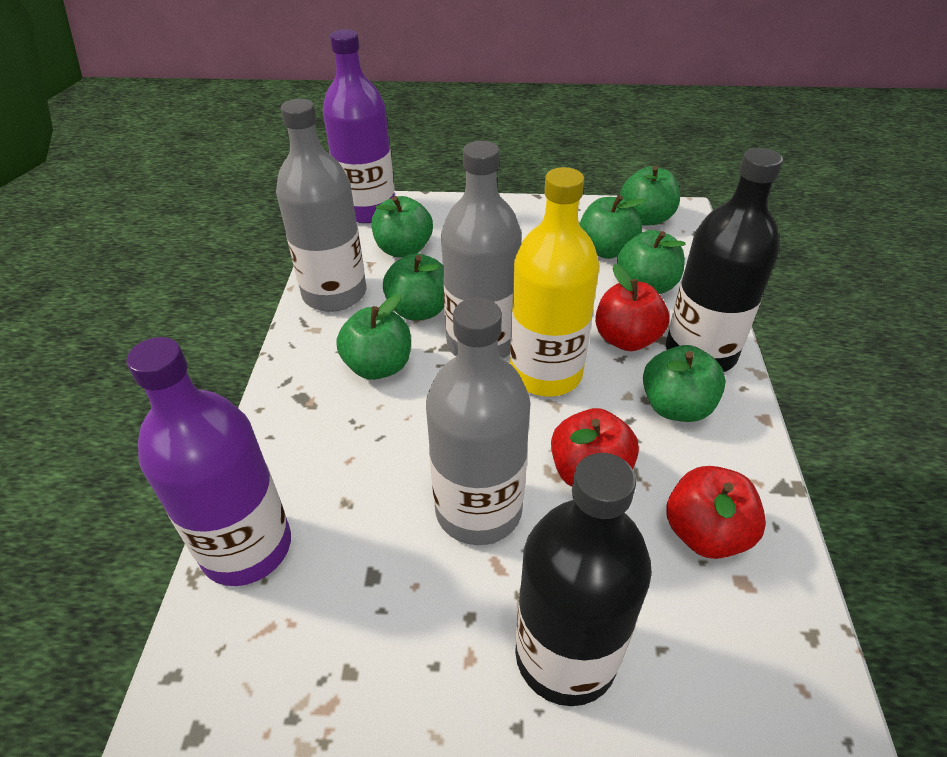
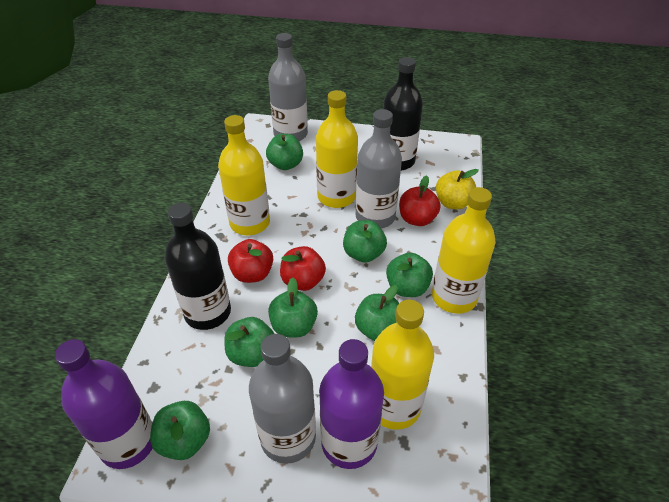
yellow apple: none = 0 -> [436,169,479,209] = 1
yellow bottle: [510,167,600,397] = 1 -> [218,115,270,235] [316,90,358,208] [371,299,434,430] [432,187,496,314] = 4

